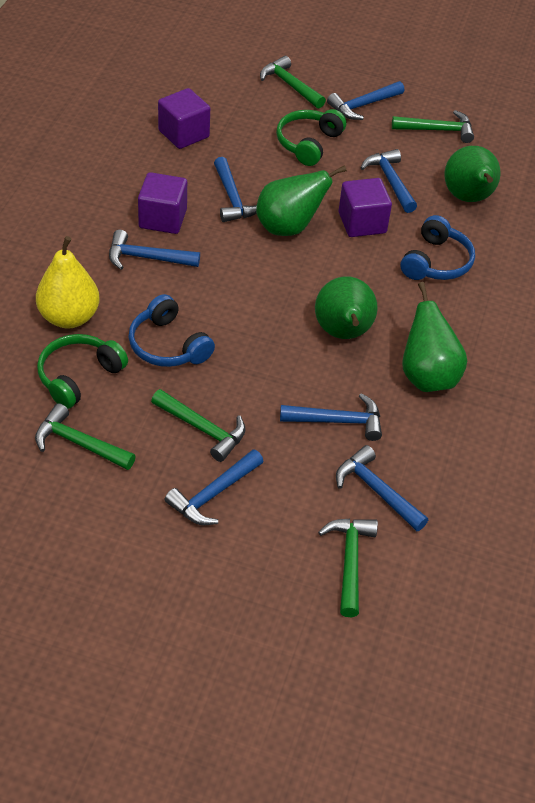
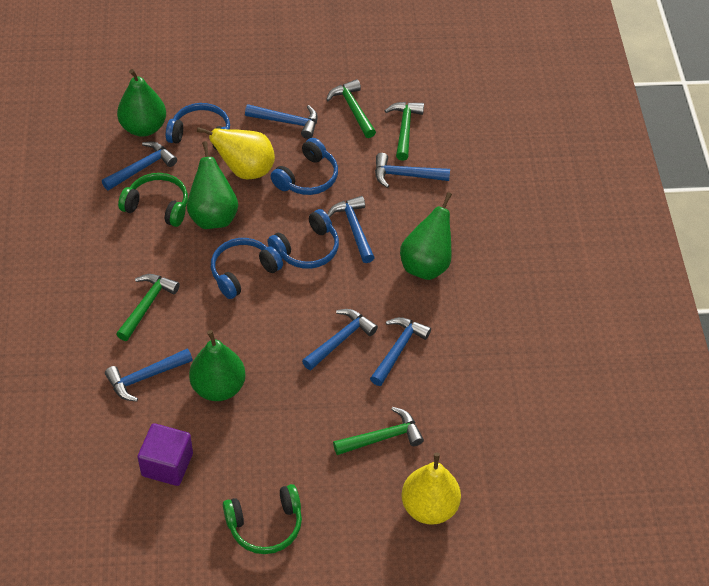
blue headphones: [129,294,215,367] [400,215,475,280] = 2 -> [166,103,230,150] [211,238,283,299] [267,209,339,269] [270,138,338,195] = 4
green hammer: [35,403,136,470] [151,389,246,462] [260,56,326,109] [318,519,378,617] [392,110,474,143] = 5 -> [116,274,180,341] [326,79,376,138] [333,407,424,455] [385,102,424,161] = 4
purple cube: [138,172,187,234] [158,88,210,149] [339,178,392,237] = 3 -> [138,423,193,486] = 1
yellow pear: [36,236,100,328] = 1 -> [197,127,275,180] [401,453,461,525] = 2

